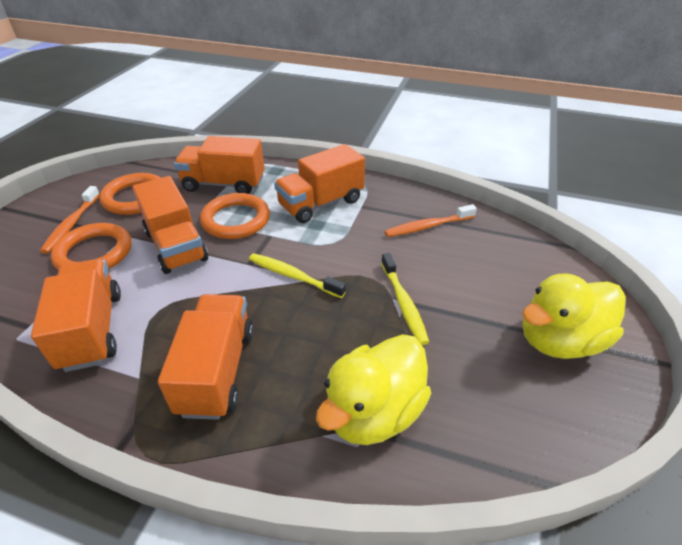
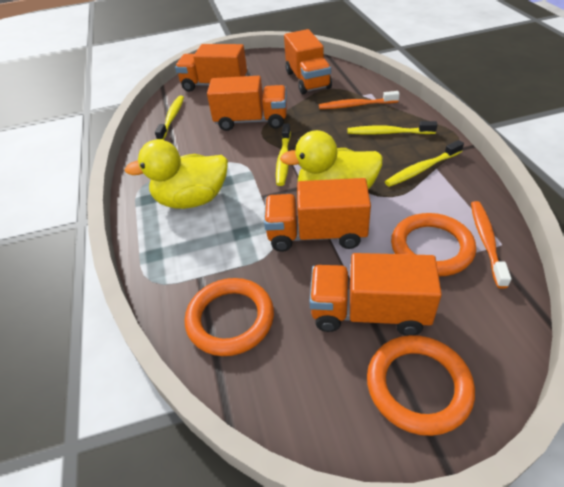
yellow toothbrush: [249,253,346,298] [381,253,429,345] = 2 -> [155,96,184,140] [276,124,291,186] [348,121,437,134] [385,140,464,187] = 4

